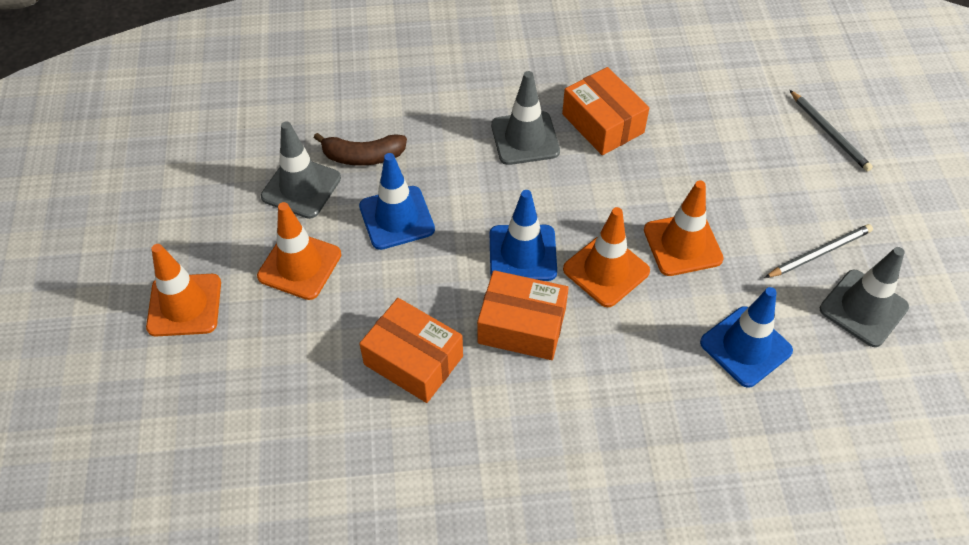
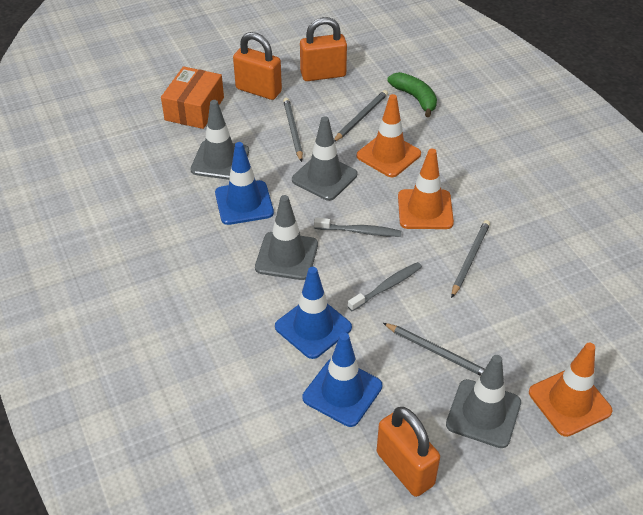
brown banana: [314,133,407,166] = 1 -> none = 0
green banana: none = 0 -> [387,72,437,117] = 1
grey pencil: [765,224,873,278] [790,90,873,172] = 2 -> [283,98,303,162] [334,90,388,142] [383,323,485,375] [451,220,490,298] = 4
grey toothbrush: none = 0 -> [314,217,401,237] [348,262,422,311] = 2
grey traffic cone: [261,121,341,219] [491,71,560,165] [820,247,909,347] = 3 -> [191,100,249,180] [255,195,318,280] [292,116,357,201] [446,355,521,448] = 4
orange box: [359,298,463,403] [477,270,569,360] [562,67,649,155] = 3 -> [161,66,224,129] = 1
orange padlock: none = 0 -> [233,32,282,100] [300,17,347,81] [377,407,440,497] = 3
orange traffic cone: [146,244,221,337] [257,202,341,300] [563,207,650,307] [644,180,724,276] = 4 -> [357,94,421,177] [398,149,454,229] [529,343,613,437] = 3

